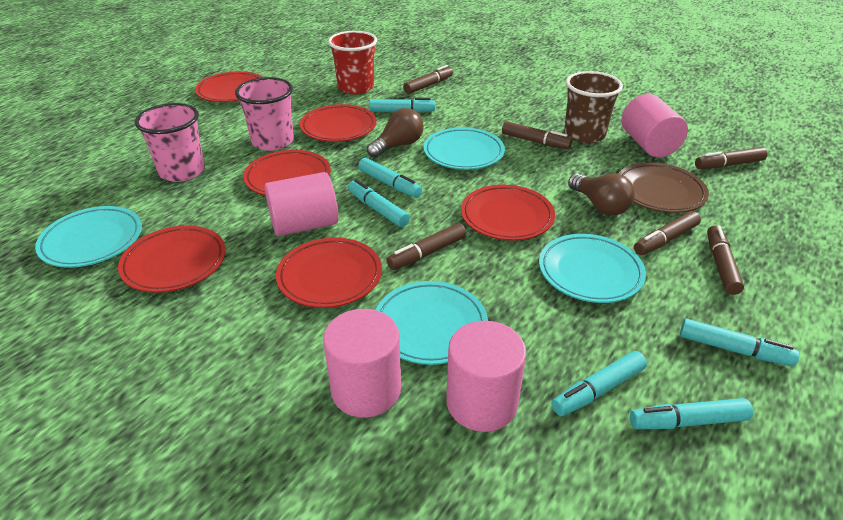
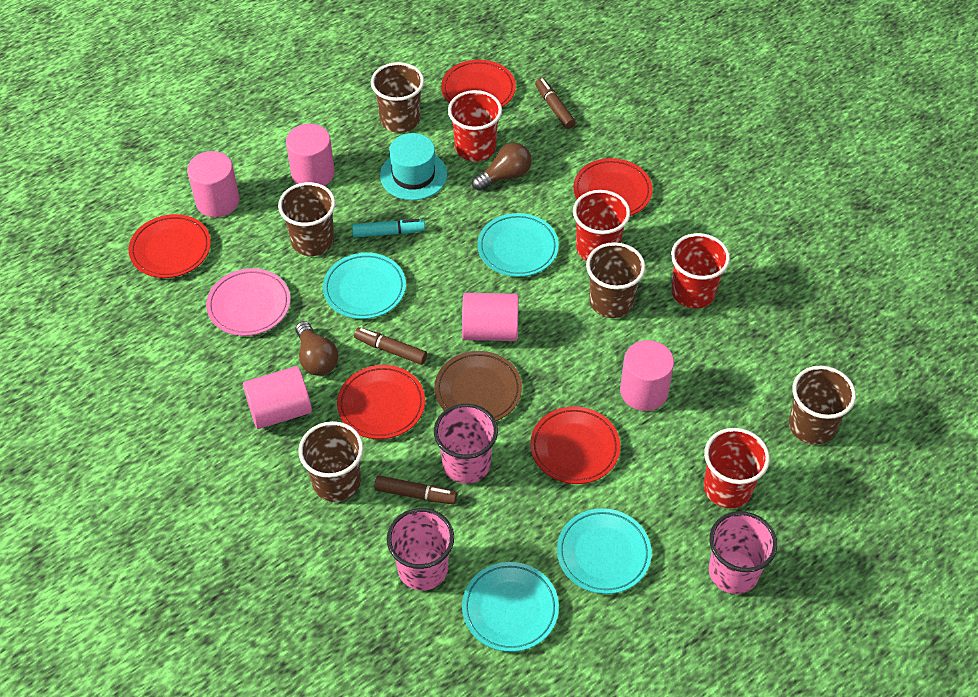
brown cup: [564,71,623,143] = 1 -> [278,182,336,256] [298,421,363,502] [371,62,424,133] [586,242,645,318] [789,366,856,445] = 5
brown marker: [386,223,466,270] [403,65,453,94] [502,121,572,149] [634,211,701,255] [695,147,768,169] [707,225,744,295] = 6 -> [354,327,427,365] [374,476,457,504] [535,78,576,129] = 3
pink cup: [135,103,205,182] [235,77,294,151] = 2 -> [387,508,454,591] [434,404,498,484] [709,511,777,594] = 3
pink cylinder: [265,172,338,236] [323,309,401,418] [446,321,526,432] [622,94,688,157] = 4 -> [187,151,239,217] [243,366,312,429] [286,124,335,186] [462,293,519,341] [620,340,674,411] = 5
pink plate: none = 0 -> [206,268,290,336] = 1
red cup: [328,31,377,95] = 1 -> [448,90,502,162] [573,190,630,261] [671,233,730,309] [704,428,770,508] = 4
red plate: [118,226,226,293] [195,71,263,102] [243,150,331,196] [276,237,382,308] [300,104,377,142] [461,185,555,241] = 6 -> [129,214,211,278] [337,365,425,439] [441,60,516,107] [530,406,620,484] [573,158,652,216] = 5
turquoise hat: none = 0 -> [380,133,447,200] = 1
turquoise marker: [348,179,410,227] [358,158,422,198] [369,98,435,112] [552,351,647,416] [630,398,753,429] [680,319,799,366] = 6 -> [352,219,425,238] = 1

